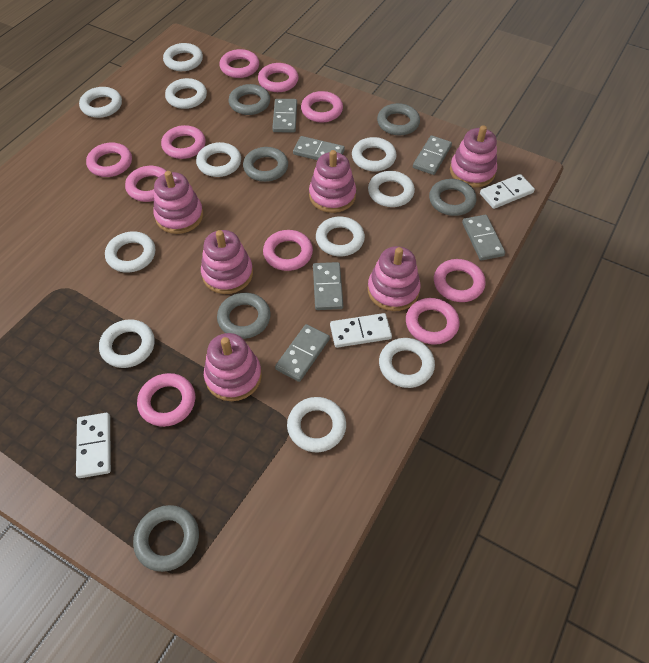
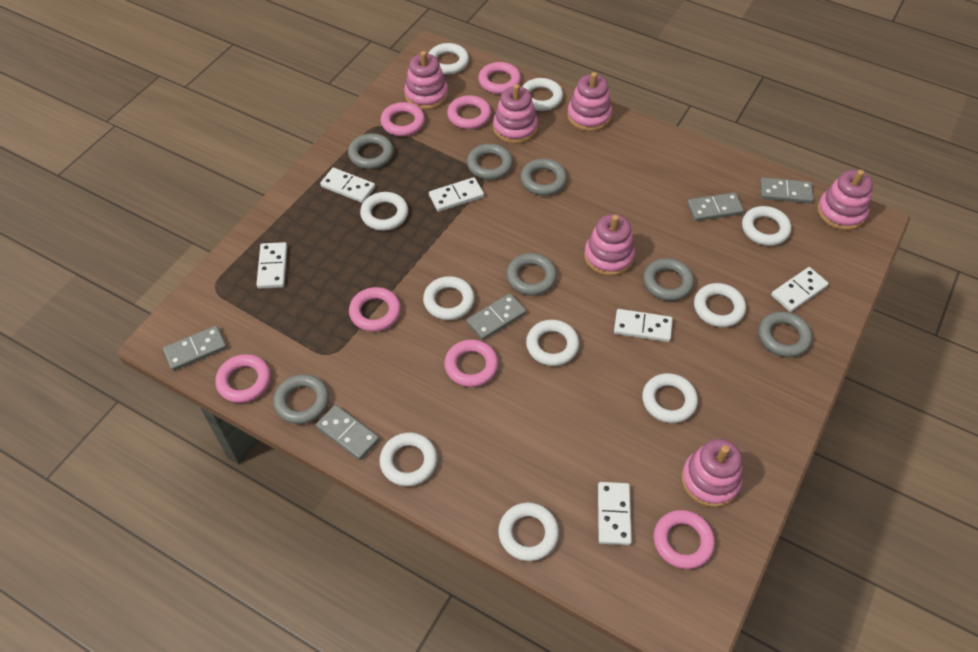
grey domino: [272,99,297,132] [275,324,330,382] [293,136,345,160] [313,262,343,310] [413,135,452,175] [462,215,505,260] = 6 -> [163,326,227,371] [316,405,379,460] [466,293,526,340] [687,192,744,221] [760,177,813,204] = 5
grey ring: [133,505,199,572] [217,293,271,339] [229,84,270,115] [243,147,288,182] [377,103,420,135] [429,179,477,216] = 6 -> [273,374,329,424] [348,133,394,169] [467,144,513,180] [506,253,557,296] [520,159,567,196] [643,258,694,301] [758,311,812,357] = 7
pink ring: [86,142,132,177] [125,166,166,202] [137,373,195,427] [161,125,205,159] [219,49,259,78] [258,63,298,92] [263,230,313,271] [301,91,343,122] [406,298,460,345] [434,259,486,302] = 10 -> [215,354,271,403] [349,287,401,332] [381,102,425,136] [444,339,498,387] [447,95,491,129] [478,62,521,94] [654,510,715,569] = 7
white domino: [76,413,111,478] [330,313,392,348] [480,174,535,209] = 3 -> [256,242,287,289] [320,168,375,203] [429,177,484,212] [598,482,632,545] [614,309,673,342] [771,267,829,312] = 6
white ring: [79,87,122,118] [99,319,155,368] [105,231,155,273] [163,43,203,71] [165,78,207,109] [196,142,241,177] [287,397,346,452] [316,217,365,256] [352,137,397,171] [368,171,415,207] [379,338,435,388] = 11 -> [360,192,408,231] [380,433,437,486] [423,276,475,320] [428,43,469,74] [498,502,559,561] [522,78,563,111] [526,320,579,366] [642,373,698,423] [694,283,746,327] [742,206,791,246] = 10

